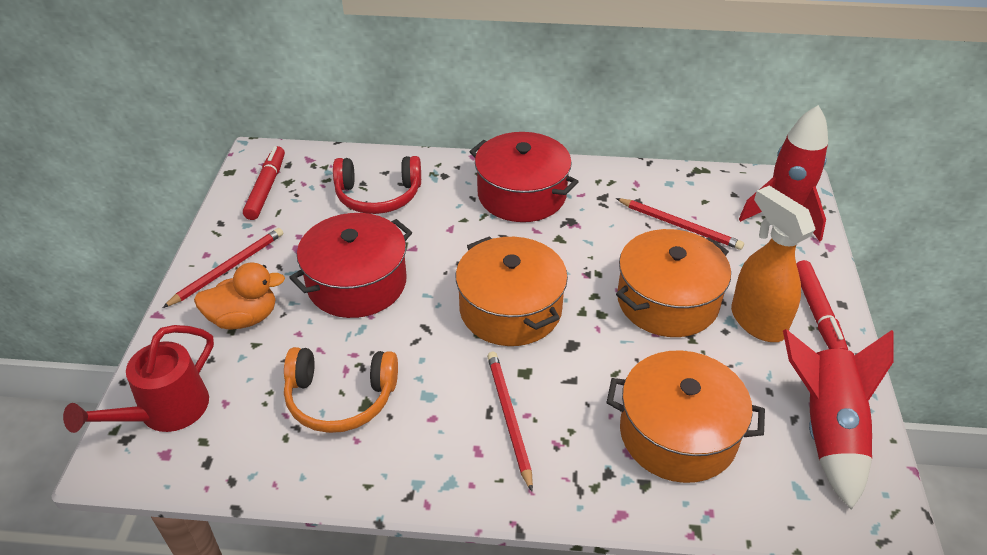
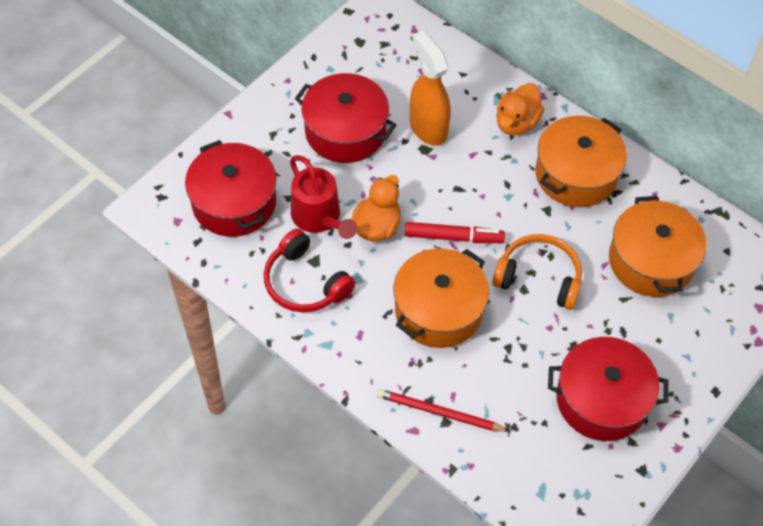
orange duck: [194,263,285,330] = 1 -> [351,175,401,242] [496,83,544,135] = 2
red marker: [243,146,285,220] [796,260,848,350] = 2 -> [405,222,505,243] = 1
red pencil: [163,228,283,308] [487,352,533,492] [616,198,744,250] = 3 -> [377,389,509,432] = 1
red pot: [289,213,412,318] [469,132,579,222] = 2 -> [185,140,276,237] [295,73,397,163] [548,337,669,441] = 3
red rocket: [739,105,828,242] [783,329,893,510] = 2 -> none = 0

